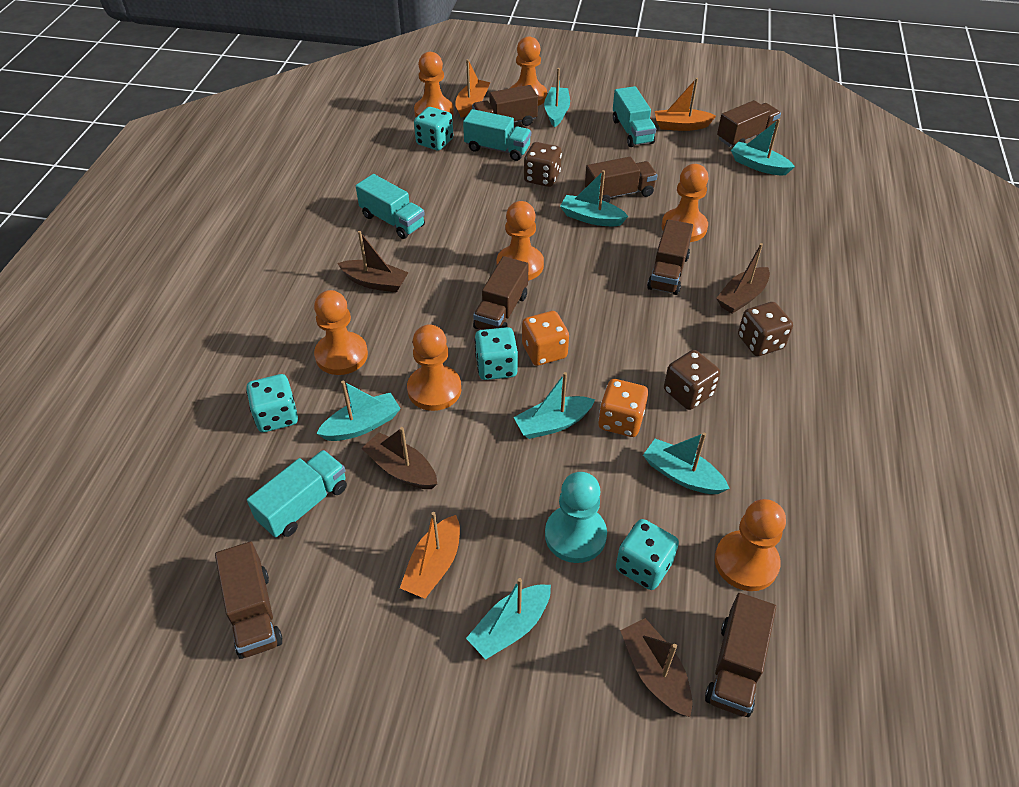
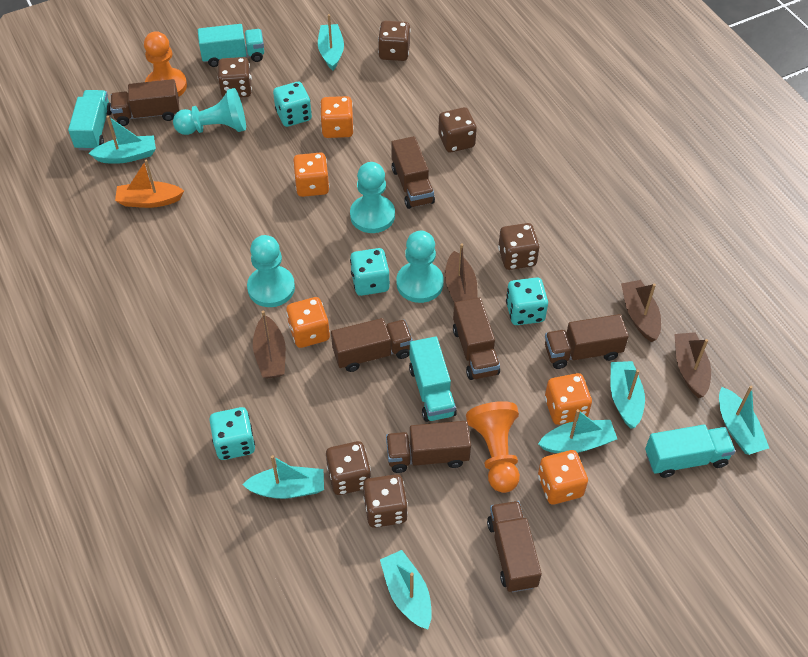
brown dice: [524,142,562,187] [664,350,720,410] [738,302,793,356] = 3 -> [218,57,252,98] [326,441,371,495] [363,474,408,528] [378,21,411,61] [438,107,477,152] [498,223,540,270] = 6
orange boat: [400,512,460,599] [455,59,491,118] [655,78,716,131] = 3 -> [115,160,184,208] = 1
orange dice: [522,311,569,366] [598,379,648,437] = 2 -> [286,297,330,348] [293,153,329,197] [320,96,354,138] [538,450,588,505] [545,373,592,425] = 5
orange pawn: [314,290,368,375] [407,324,461,411] [414,52,454,117] [497,201,544,281] [510,37,547,106] [662,164,708,242] [715,499,786,591] = 7 -> [144,31,187,96] [466,401,520,493] = 2
turquoise pawn: [545,472,607,563] = 1 -> [173,88,246,135] [247,235,295,307] [350,162,395,233] [397,231,444,303] = 4

